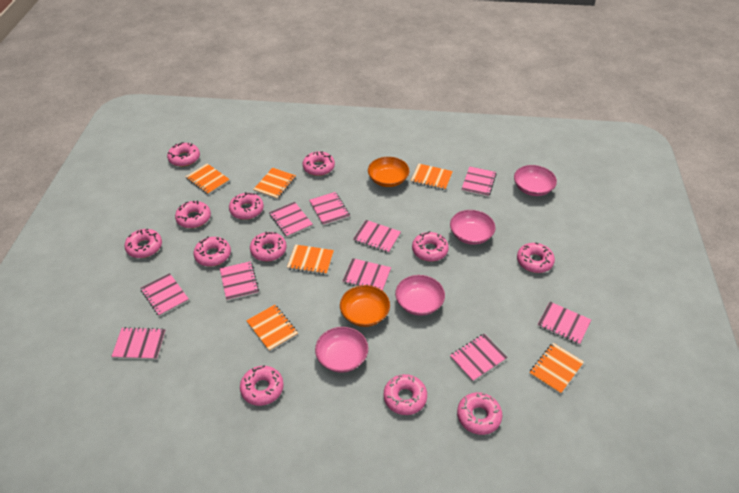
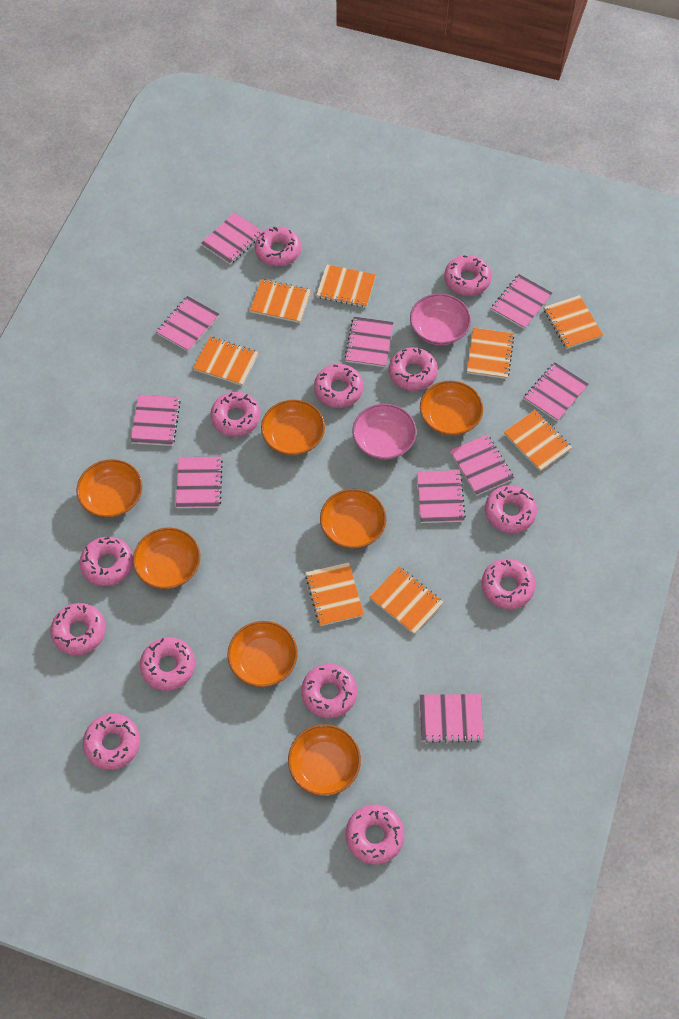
orange bowl: [340,285,390,327] [368,157,409,187] = 2 -> [77,459,142,518] [133,527,200,589] [227,621,298,687] [261,400,325,456] [288,724,361,796] [320,489,386,549] [420,381,483,436] = 7
orange notebook: [186,164,230,195] [246,305,298,351] [253,168,296,199] [287,244,334,275] [411,164,453,190] [529,343,584,394] = 6 -> [193,336,259,386] [250,279,311,323] [305,562,364,626] [316,264,376,308] [370,567,444,635] [467,328,514,379] [504,410,572,471] [544,295,603,349] = 8
pink bowl: [315,327,368,373] [395,275,445,316] [450,210,496,245] [514,165,557,196] = 4 -> [353,404,417,460] [410,294,471,345] = 2
pink donut: [124,229,162,258] [167,142,200,167] [175,201,211,228] [194,237,231,266] [229,192,264,220] [240,365,284,406] [250,231,286,261] [303,151,335,176] [384,374,427,415] [412,231,449,262] [457,392,502,435] [517,243,555,273] = 12 -> [50,603,106,655] [80,537,133,586] [83,714,140,770] [140,637,195,691] [210,392,261,437] [255,227,301,266] [301,664,357,718] [314,364,363,408] [346,805,404,865] [389,347,438,391] [444,255,492,296] [482,559,536,609] [485,485,537,533] = 13

